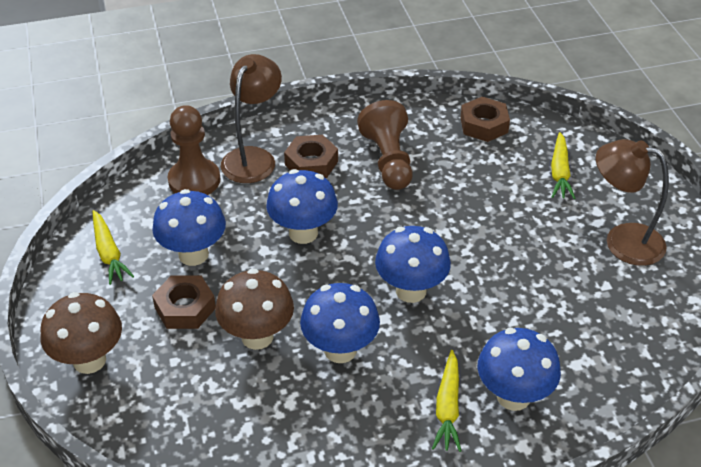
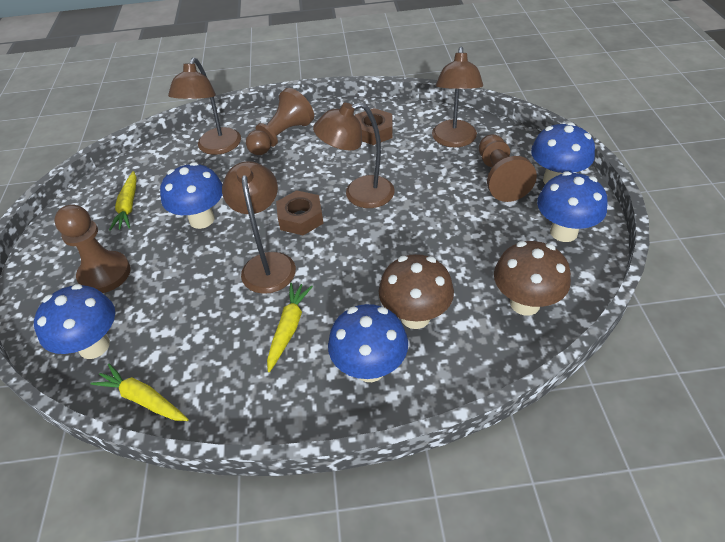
brown lamp: [221,54,282,183] [596,139,669,266] = 2 -> [168,57,241,155] [222,161,296,294] [313,102,395,208] [432,47,483,147] = 4
brown nut: [152,275,216,329] [284,135,338,178] [460,97,510,142] = 3 -> [276,190,324,235] [355,108,393,145] = 2
brown pawn: [168,105,220,195] [357,100,413,190] = 2 -> [54,204,131,293] [246,88,314,155] [479,134,537,202] = 3

